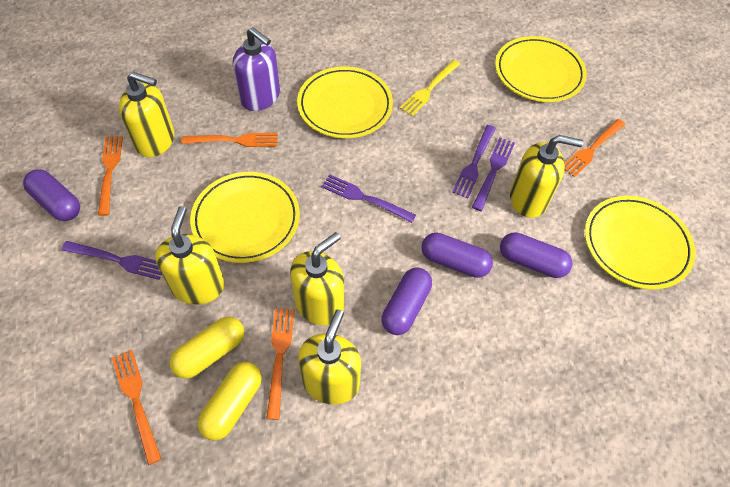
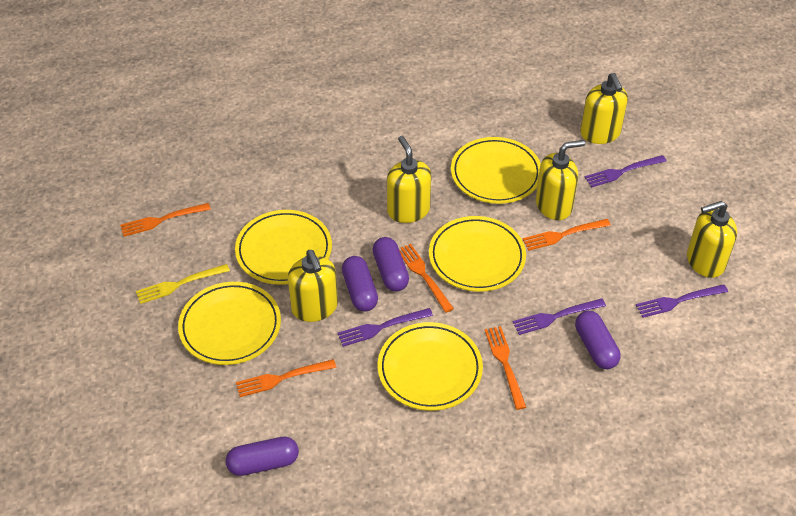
purple soap dispenser: [233,27,280,111] = 1 -> none = 0
yellow capsule: [170,317,244,379] [198,362,262,441] = 2 -> none = 0
yellow plate: [190,172,300,263] [297,67,393,138] [495,36,587,102] [585,196,695,290] = 4 -> [178,282,281,365] [235,210,332,285] [378,322,483,411] [429,216,526,292] [451,137,541,204] = 5

